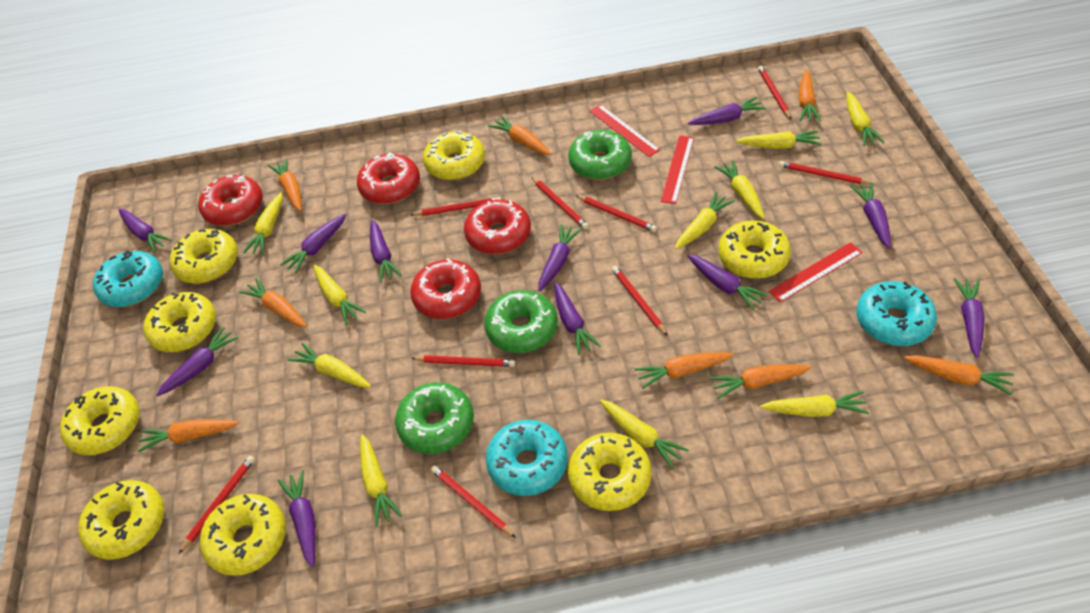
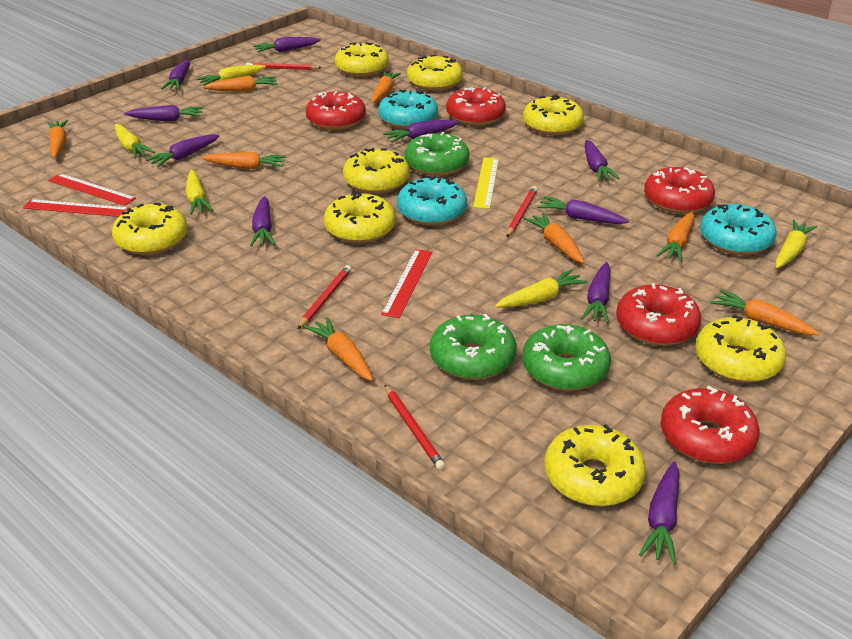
purple carrot: [118,209,172,253] [156,327,238,396] [278,470,316,567] [280,214,346,273] [370,219,402,283] [538,224,582,291] [554,282,601,355] [687,254,768,310] [688,97,766,125] [850,183,891,249] [954,278,985,358] = 11 -> [124,105,204,121] [145,134,220,167] [161,60,190,90] [250,196,275,247] [253,37,321,53] [383,120,459,143] [537,196,629,224] [581,262,610,323] [585,140,620,181] [639,461,680,564] = 10
red donut: [198,175,263,226] [357,152,420,204] [410,258,481,319] [464,200,531,254] = 4 -> [306,92,366,130] [446,87,506,126] [616,283,702,346] [644,167,715,214] [661,386,760,464] = 5
red pencil: [179,456,255,554] [411,197,501,216] [411,355,515,367] [431,465,516,538] [532,177,589,229] [576,195,657,232] [612,266,668,336] [758,66,791,119] [779,161,872,184] = 9 -> [246,63,321,70] [298,265,352,329] [385,385,446,470] [507,186,537,237] = 4
yellow carrot: [243,193,283,254] [288,343,371,388] [314,265,366,325] [360,434,402,527] [600,400,689,469] [675,192,735,249] [714,160,765,219] [736,130,822,149] [760,391,869,417] [847,92,885,146] = 10 -> [115,124,155,159] [186,170,214,215] [196,65,266,86] [495,269,587,308] [775,220,817,268] = 5
yellow ruler: none = 0 -> [473,158,499,209] = 1

